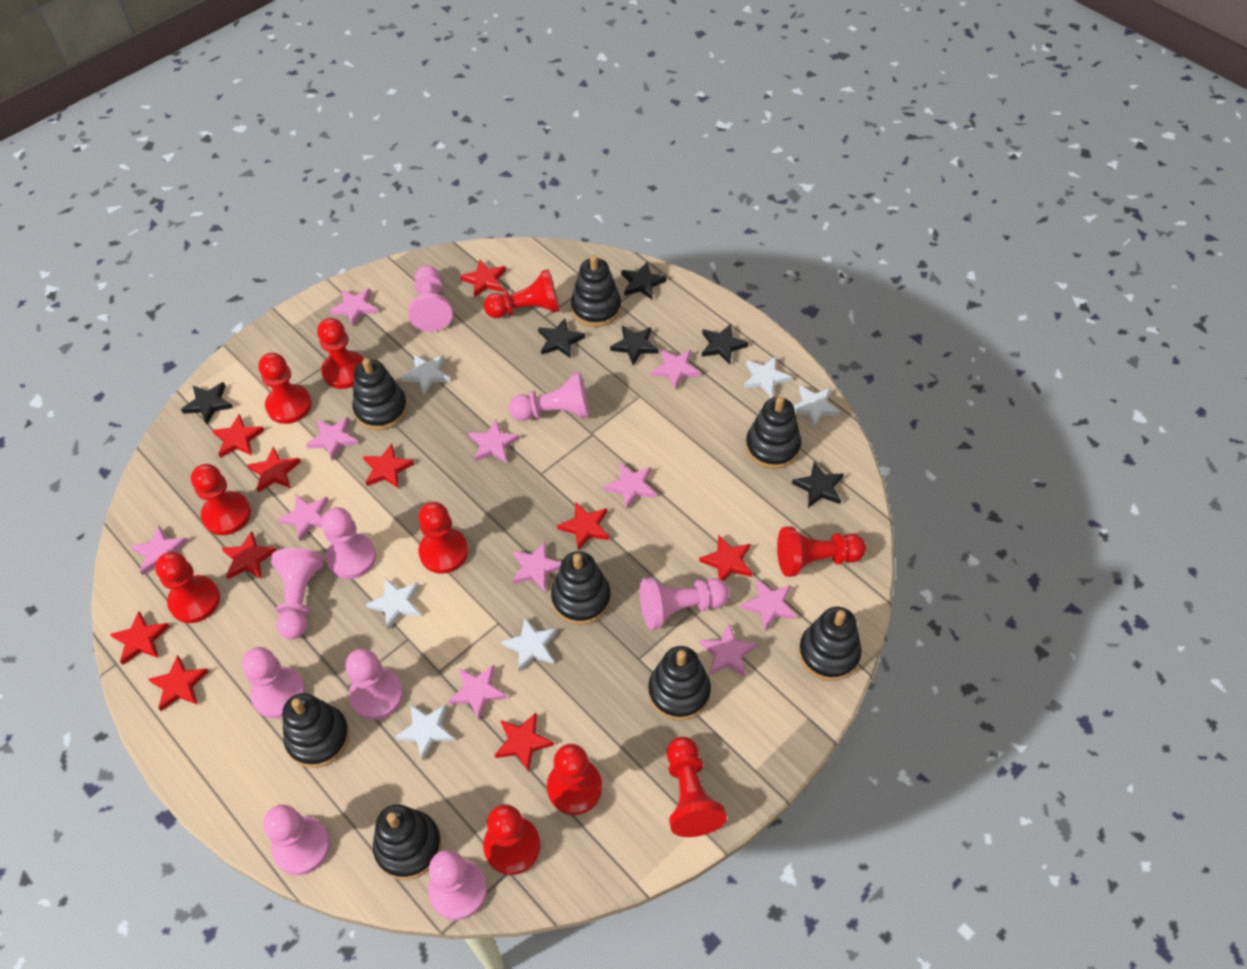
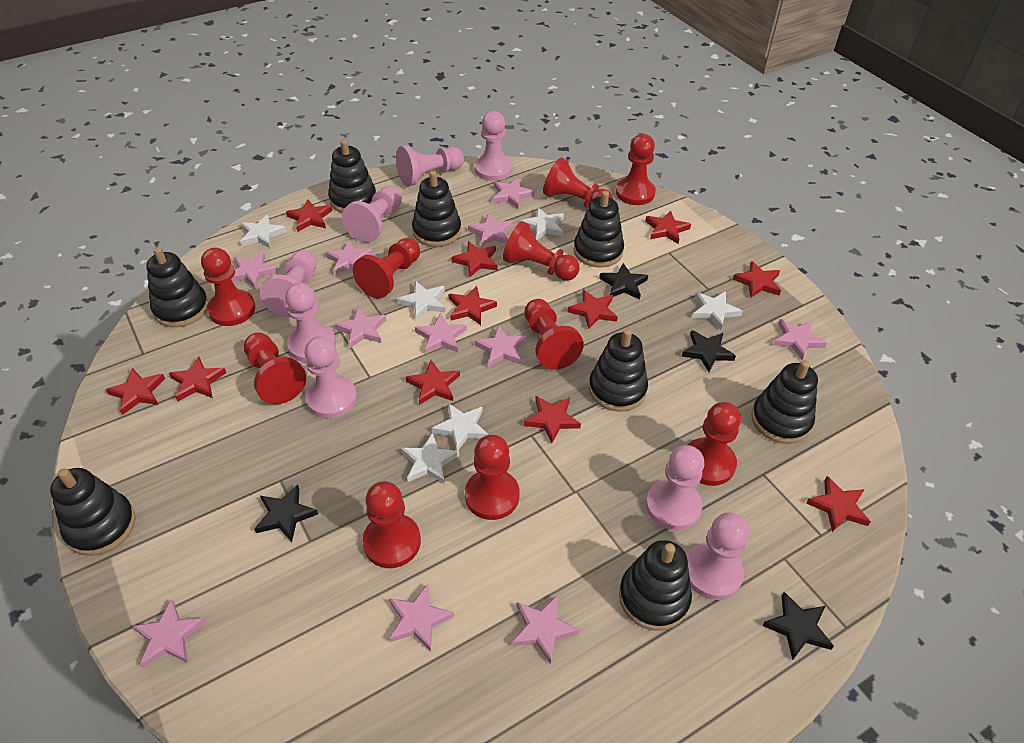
black star: [181,382,233,425] [538,318,585,358] [610,326,659,365] [621,262,667,300] [702,324,748,365] [792,461,844,508] = 6 -> [254,484,318,542] [599,263,648,300] [681,330,736,372] [762,592,834,660] = 4
pink pawn: [242,647,305,719] [263,805,330,875] [271,548,323,639] [322,507,376,579] [345,649,403,720] [408,265,453,332] [428,850,487,920] [509,372,589,421] [640,578,730,630] = 9 -> [260,250,317,317] [285,283,336,363] [305,336,357,419] [342,186,402,242] [396,145,464,186] [475,111,513,181] [646,445,704,530] [687,512,749,600] = 8
red star: [110,611,170,665] [148,655,209,711] [212,414,265,458] [222,531,277,579] [247,447,301,493] [363,444,414,488] [460,260,506,298] [495,713,554,772] [557,501,609,550] [699,535,752,581] = 10 -> [106,368,165,415] [169,356,226,402] [286,199,332,232] [406,360,460,405] [448,286,497,325] [451,241,497,277] [524,396,581,443] [567,289,618,329] [645,210,691,244] [733,261,781,298] [806,476,871,532] = 11

